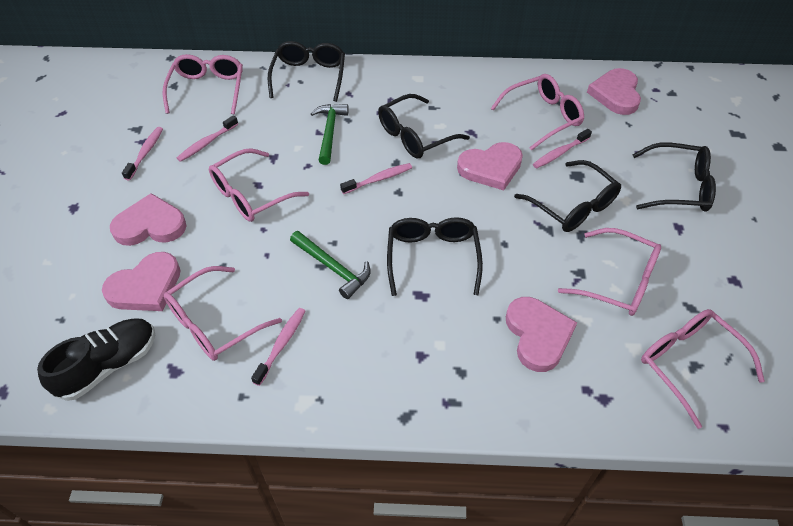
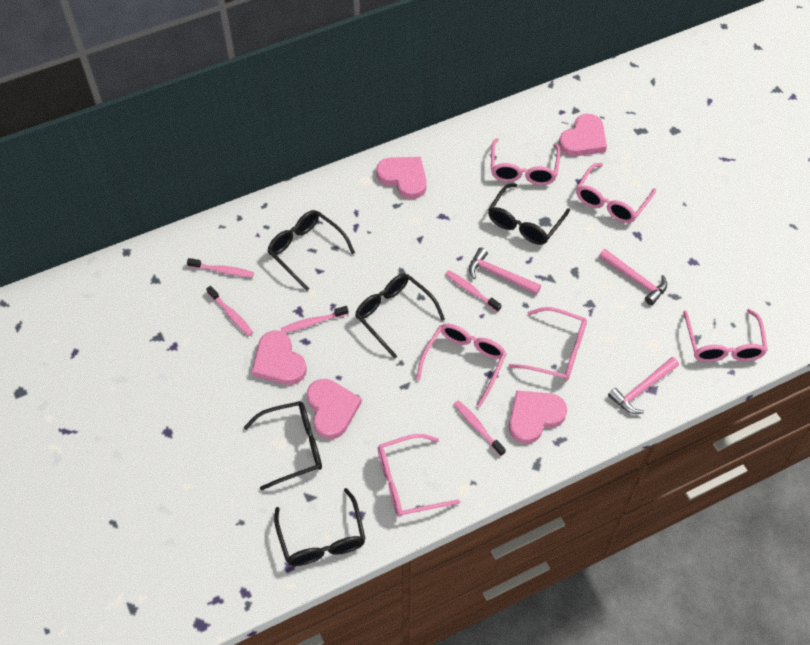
black shoe: [37,318,155,401] = 1 -> none = 0
green hammer: [290,231,371,299] [310,104,349,165] = 2 -> none = 0
pink hammer: none = 0 -> [469,248,541,295] [599,249,667,305] [608,357,679,414] = 3

